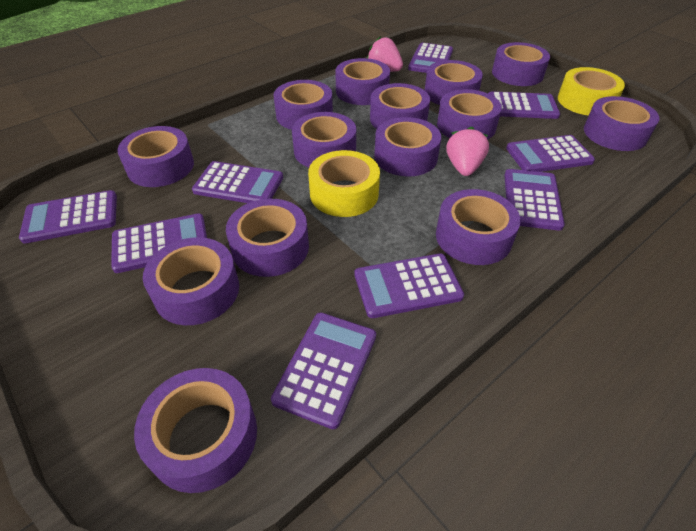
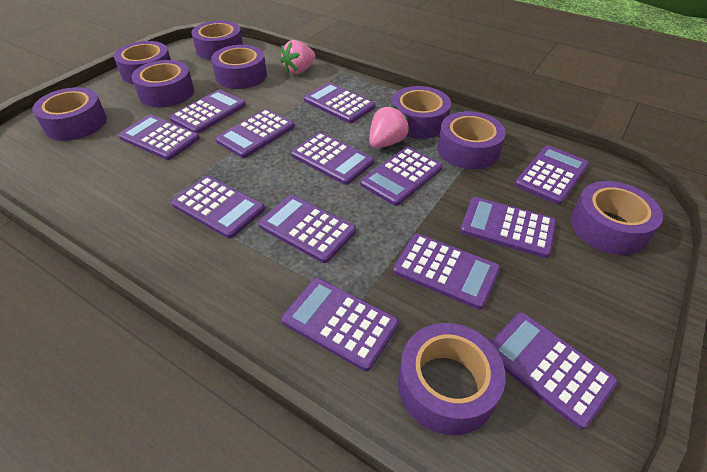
purple calculator: [19,190,117,244] [111,213,207,273] [192,161,283,203] [271,312,376,429] [354,253,464,318] [408,43,453,73] [488,91,560,119] [504,169,565,231] [506,135,595,172] = 9 -> [118,115,200,160] [170,89,246,134] [171,176,265,239] [215,109,295,158] [258,195,356,263] [281,278,399,371] [291,132,374,185] [304,82,376,123] [360,147,443,206] [393,234,500,310] [460,197,556,258] [490,312,618,430] [515,146,589,205] = 13
purple tape: [117,126,194,187] [134,368,257,493] [143,237,239,325] [226,199,309,277] [273,80,333,130] [292,112,356,167] [335,58,390,105] [370,83,430,129] [374,117,441,177] [425,60,483,105] [436,189,521,265] [437,89,502,140] [492,42,550,86] [584,96,659,151] = 14 -> [32,87,107,141] [114,41,171,84] [132,60,194,107] [192,21,243,60] [211,45,267,89] [391,86,451,139] [398,323,506,435] [437,111,506,169] [570,181,663,255] = 9
yellow tape: [308,150,380,217] [558,67,625,116] = 2 -> none = 0

